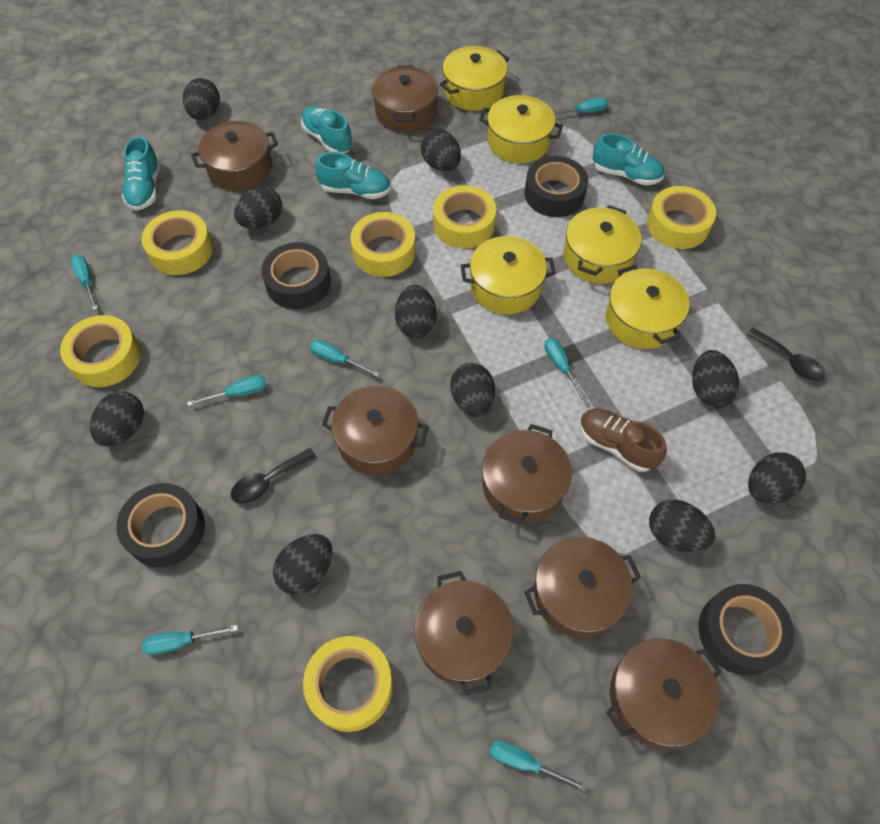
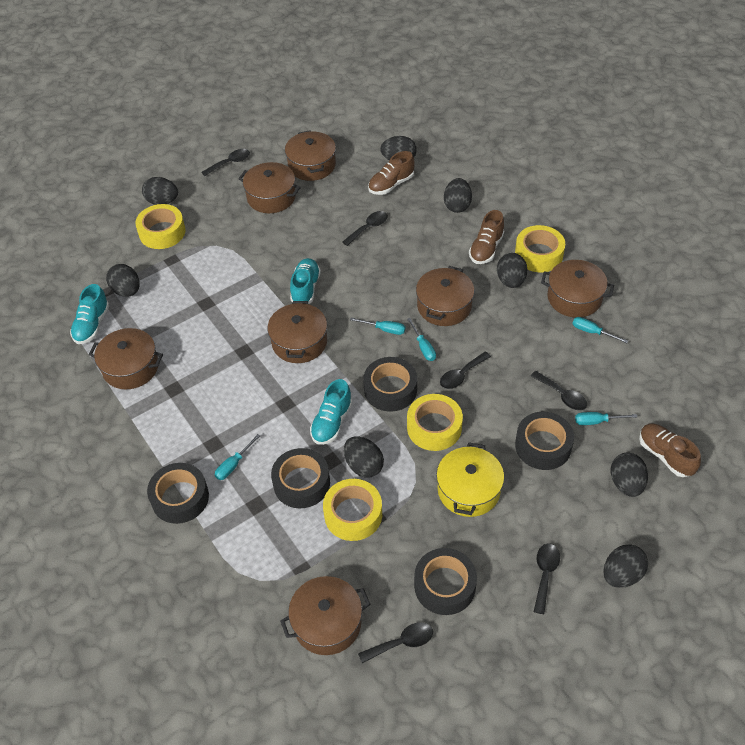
black egg: [90,391,144,446] [183,78,220,120] [234,186,282,229] [273,534,332,595] [395,285,437,338] [421,129,461,171] [450,363,495,417] [649,499,715,552] [692,350,739,406] [748,452,806,504] = 10 -> [106,264,140,297] [142,177,178,205] [344,437,384,478] [380,136,417,160] [444,178,472,213] [497,253,528,288] [604,544,648,588] [611,453,648,497] = 8
black spoon: [231,448,316,504] [747,328,825,382] = 2 -> [201,149,250,176] [342,211,388,246] [358,622,433,663] [440,352,491,389] [531,371,587,410] [534,544,560,614] = 6
black tape: [116,483,205,567] [261,242,331,309] [524,156,588,217] [698,584,794,676] = 4 -> [147,463,209,524] [271,448,330,508] [363,357,417,412] [414,548,477,615] [515,412,574,470] = 5
brown shoe: [580,409,667,472] = 1 -> [368,151,415,195] [469,210,504,264] [639,424,701,477] = 3
turquoise screwdriver: [71,255,98,310] [142,625,238,655] [187,375,267,406] [310,340,379,377] [489,740,587,791] [544,338,588,402] [554,97,608,115] = 7 -> [215,434,260,480] [350,318,405,335] [407,318,436,361] [572,317,628,343] [575,412,637,425] = 5
turquoise shoe: [122,136,160,211] [301,106,353,153] [315,152,391,199] [593,133,664,185] = 4 -> [70,284,109,344] [290,258,321,304] [310,379,352,445] = 3
yellow pot: [439,46,509,111] [460,236,556,314] [479,95,563,163] [564,205,641,284] [606,265,689,349] = 5 -> [436,443,504,517] = 1
yellow tape: [60,315,141,387] [142,210,213,275] [303,636,393,732] [350,212,416,277] [433,185,496,249] [647,186,716,249] = 6 -> [135,204,186,249] [323,479,382,541] [407,394,463,451] [515,225,565,272] = 4

